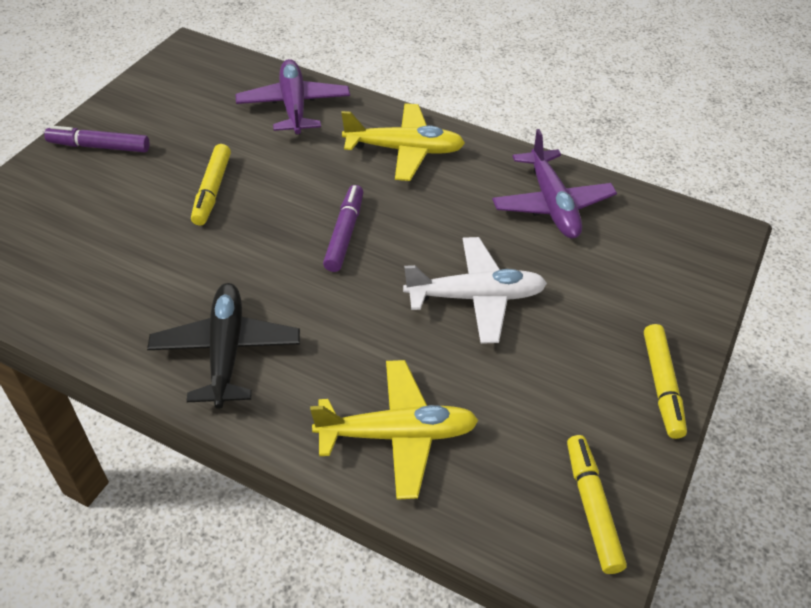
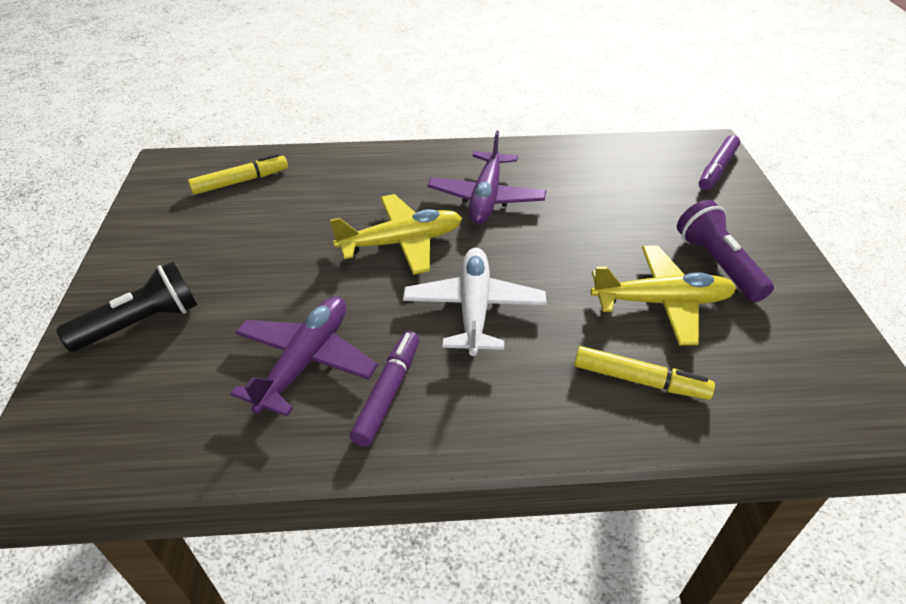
black flashlight: none = 0 -> [56,261,197,352] = 1
black plane: [147,283,300,409] = 1 -> none = 0
purple flashlight: none = 0 -> [677,200,774,302] = 1
yellow marker: [191,144,231,225] [567,435,627,574] [644,324,687,439] = 3 -> [188,154,288,195] [574,346,715,400] = 2

